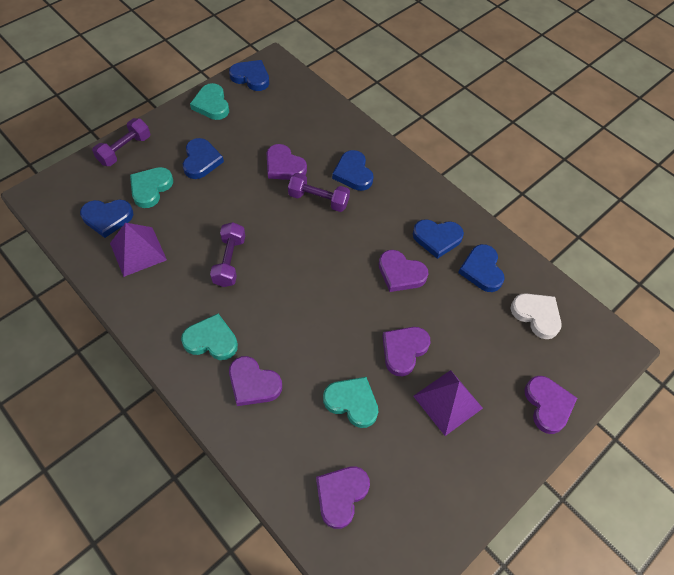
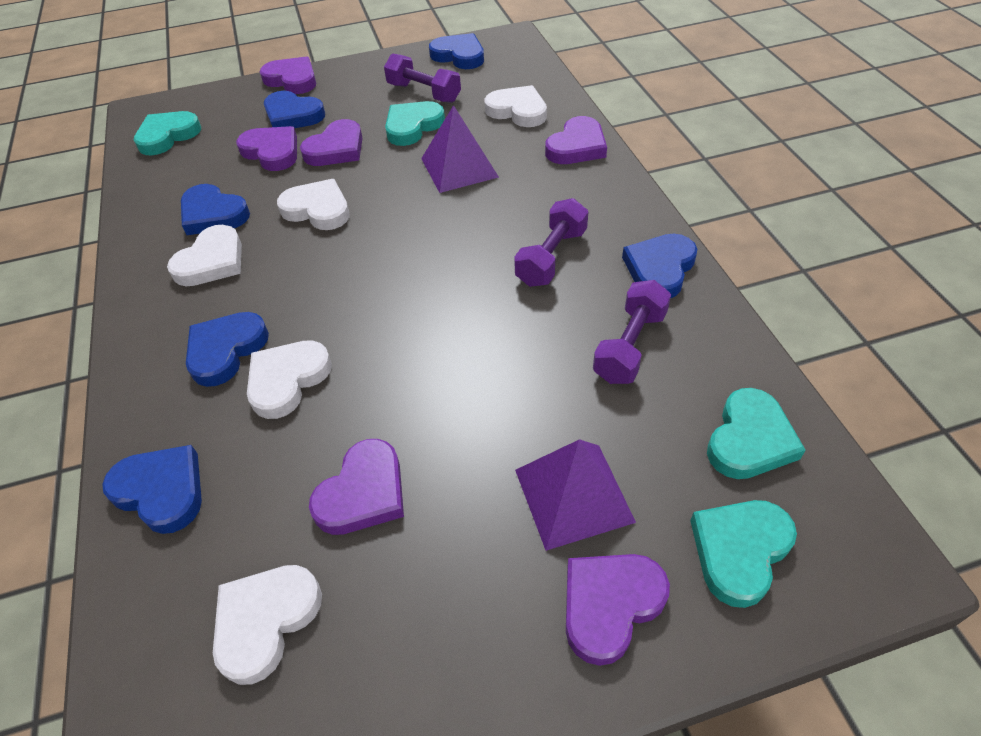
white heart: [511,293,562,339] = 1 -> [167,225,242,286] [213,565,322,685] [247,340,332,419] [277,179,350,230] [484,85,547,127] = 5

